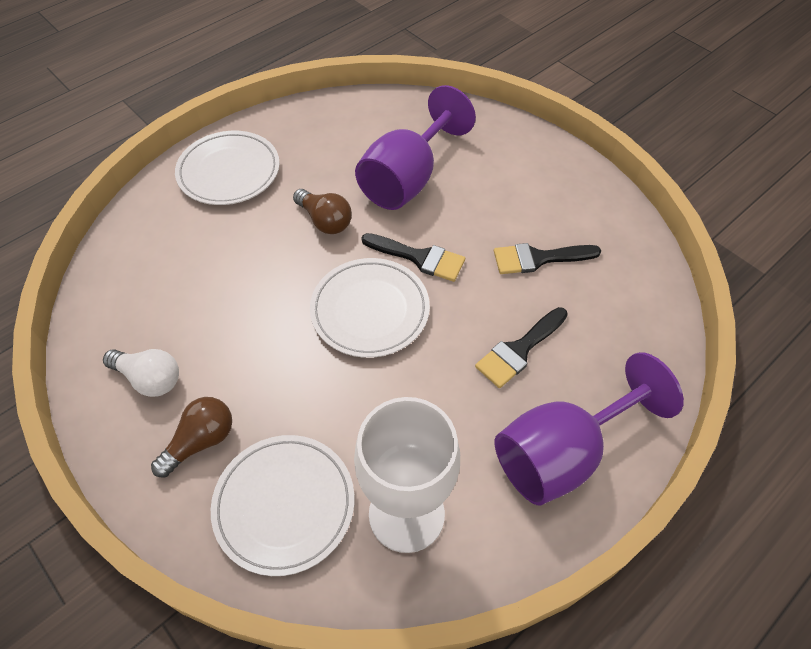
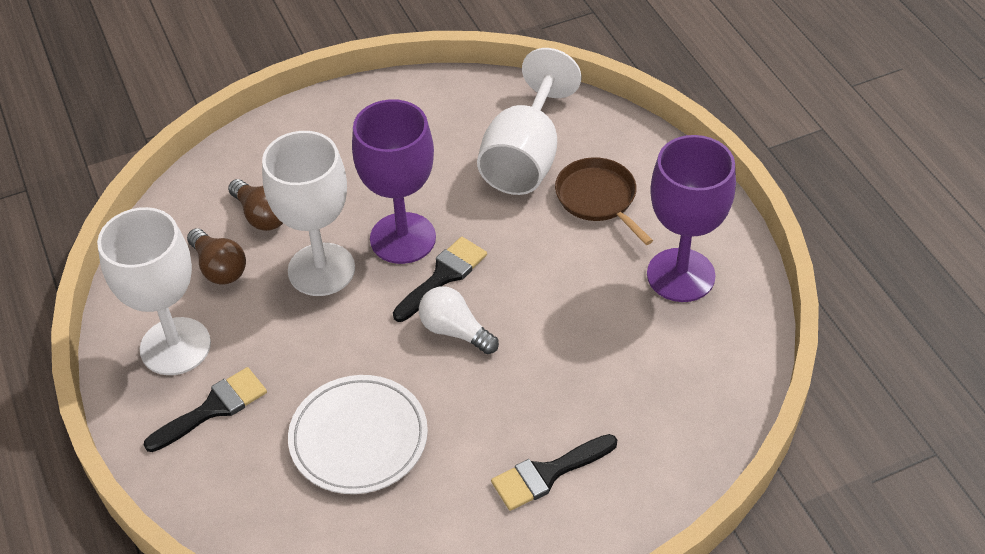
brown pan: none = 0 -> [555,157,653,245] = 1
white goblet: [354,397,460,553] = 1 -> [97,207,211,375] [262,131,355,296] [477,48,582,195] = 3
white plate: [175,131,280,205] [211,435,355,576] [310,258,430,358] = 3 -> [288,375,428,494] = 1

